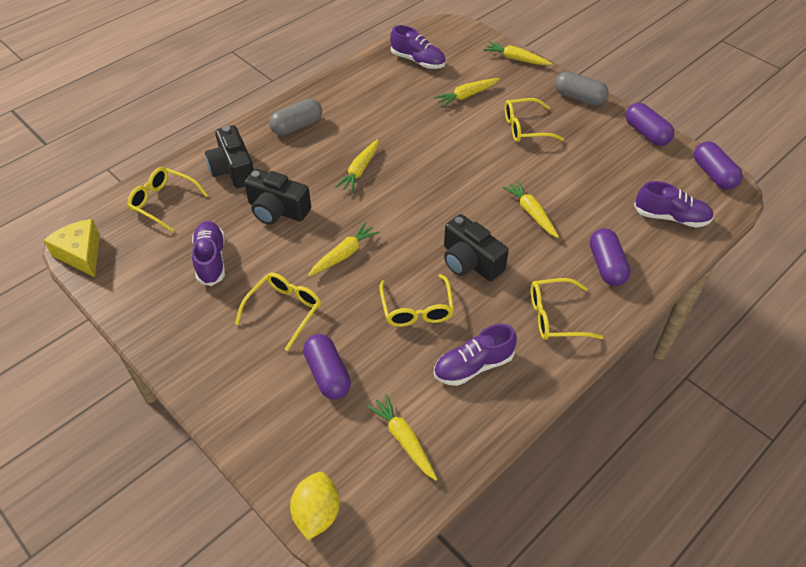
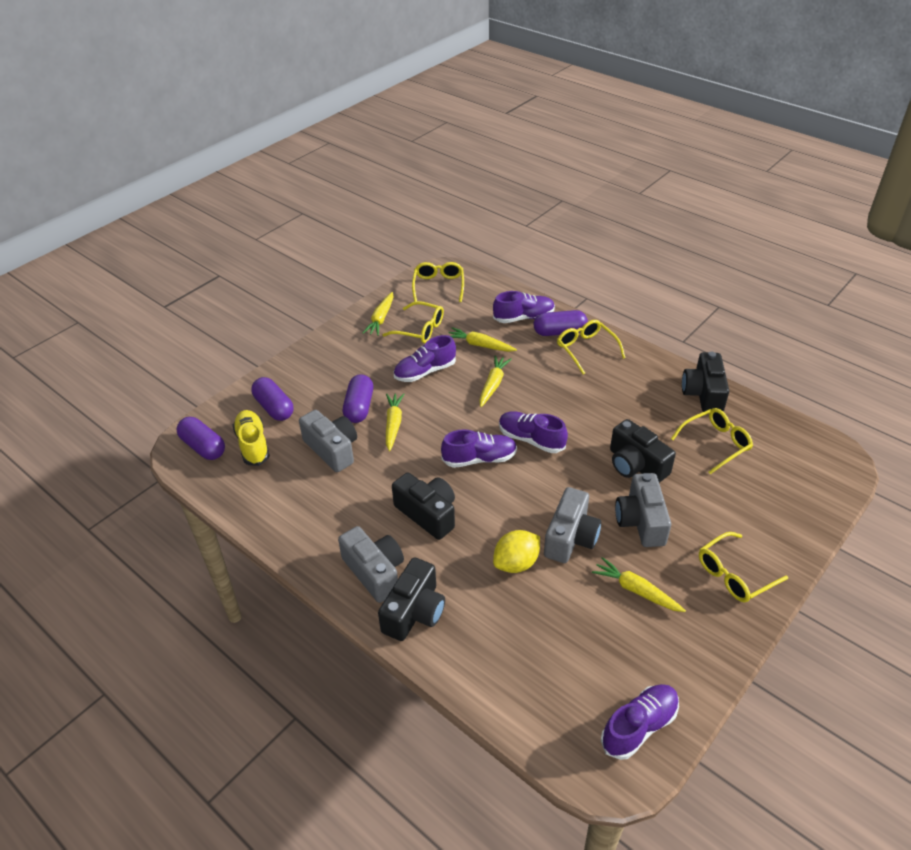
black camera: [205,125,254,188] [244,169,311,225] [444,214,509,281] = 3 -> [378,557,445,641] [392,473,455,540] [610,419,676,483] [682,351,729,412] = 4
grey camera: none = 0 -> [299,410,357,472] [338,526,404,603] [544,487,601,563] [615,473,671,547] = 4
grey capsule: [269,99,322,135] [555,72,609,105] = 2 -> none = 0
purple shoe: [192,221,225,286] [390,25,446,69] [434,324,517,386] [634,181,714,227] = 4 -> [394,335,456,382] [441,429,517,468] [493,291,555,323] [499,411,568,453] [601,684,679,760] = 5
yellow carrot: [308,222,379,276] [335,139,379,193] [367,394,438,481] [434,78,499,107] [484,42,552,65] [502,180,559,238] = 6 -> [363,292,393,336] [386,393,404,451] [449,327,517,352] [479,355,511,407] [592,557,686,612] = 5
yellow cheese: [43,219,100,277] = 1 -> none = 0
yellow shoe: none = 0 -> [233,410,270,466] = 1

